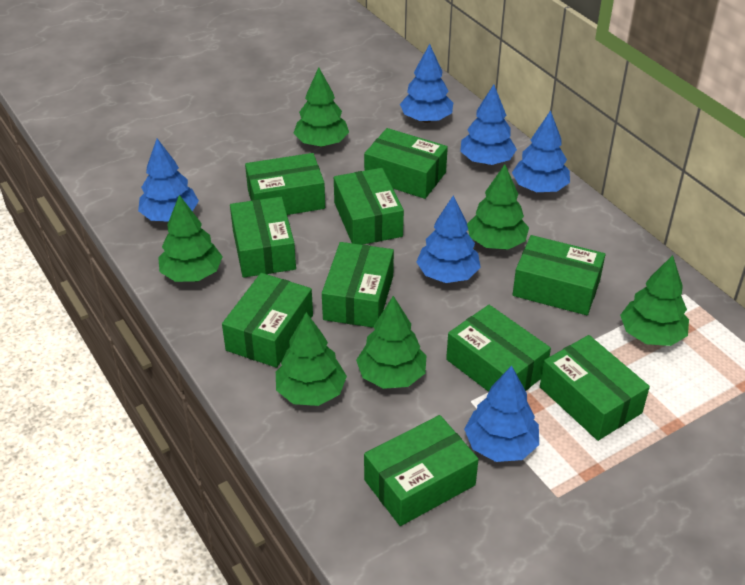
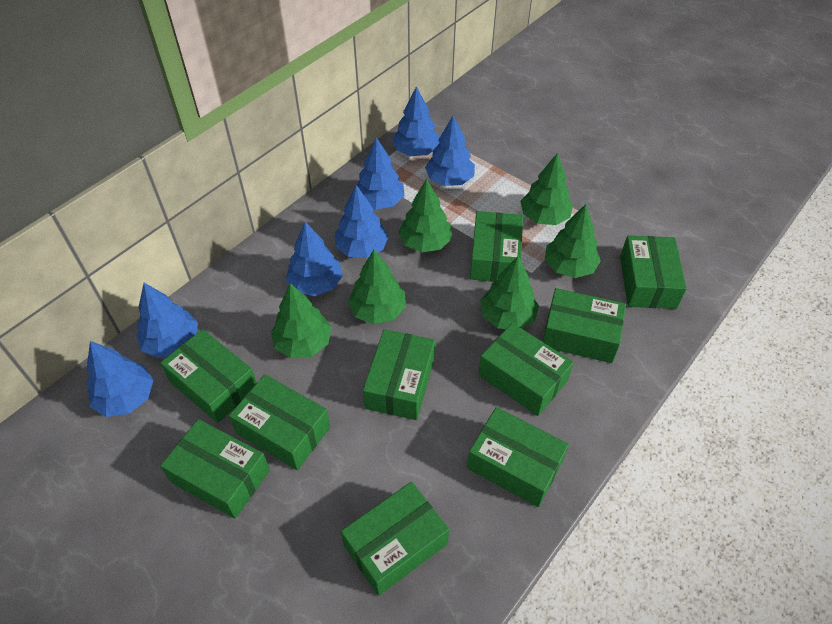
blue tree: [138,139,199,222] [400,44,453,123] [416,196,481,283] [460,84,517,165] [464,366,539,462] [512,110,570,192] = 6 -> [87,341,154,417] [137,283,198,358] [285,222,343,296] [335,185,389,258] [357,137,404,209] [392,86,440,156] [425,115,475,186] = 7

